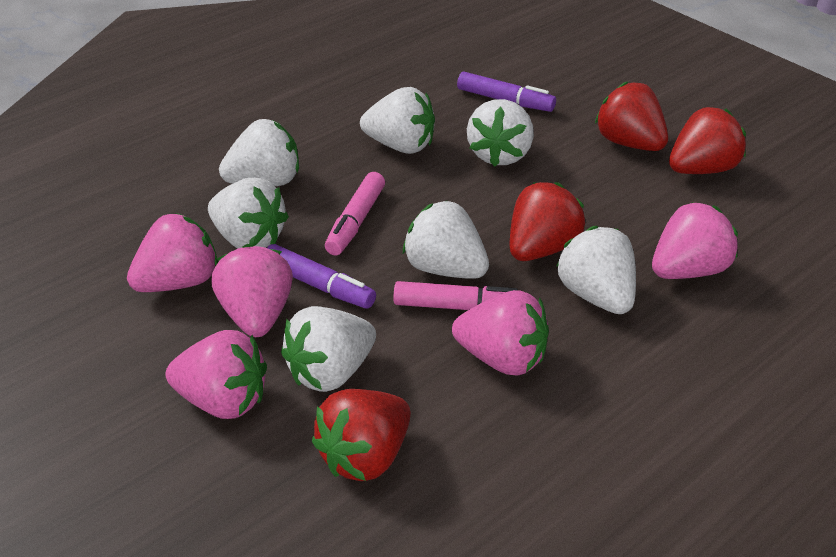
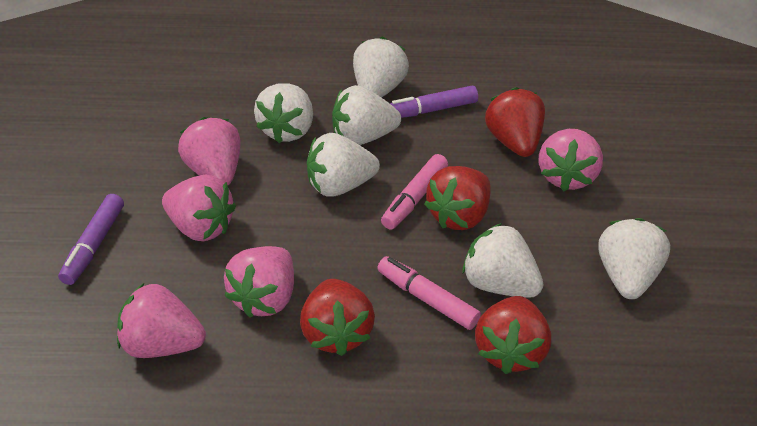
white strawberry: [208,177,289,249] [219,119,299,186] [281,306,376,392] [360,87,435,154] [403,201,489,279] [467,99,534,167] [556,226,636,314] = 7 -> [254,83,313,143] [307,133,380,197] [332,85,401,145] [353,37,409,98] [462,223,543,298] [598,218,670,299] = 6

